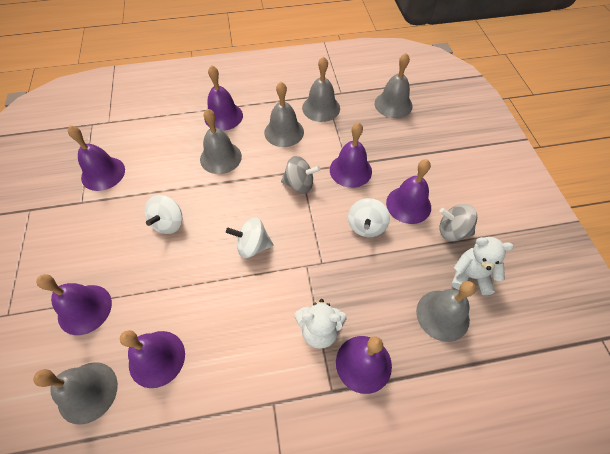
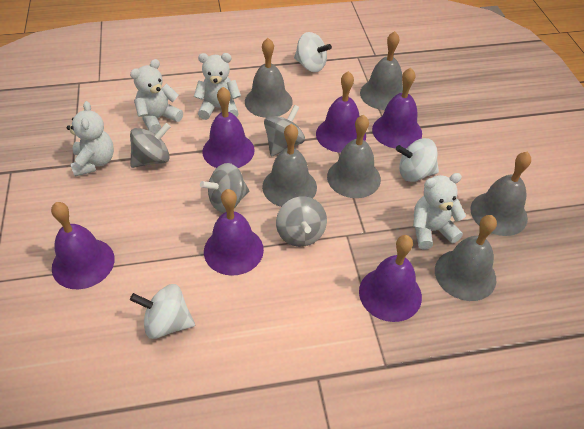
grey spinning top: [281,156,320,194] [439,204,477,241] = 2 -> [130,123,170,168] [200,163,249,212] [264,105,305,156] [276,196,327,247] = 4
purple bell: [36,274,112,335] [68,126,125,191] [120,330,185,388] [204,65,243,131] [330,122,372,188] [336,336,392,394] [386,159,431,224] = 7 -> [51,202,115,289] [202,87,255,168] [204,189,264,276] [316,71,366,153] [359,235,422,322] [372,68,422,149] = 6
white teddy bear: [294,299,347,349] [452,237,514,295] = 2 -> [66,101,114,177] [130,59,183,134] [194,53,241,120] [413,173,466,249] = 4

